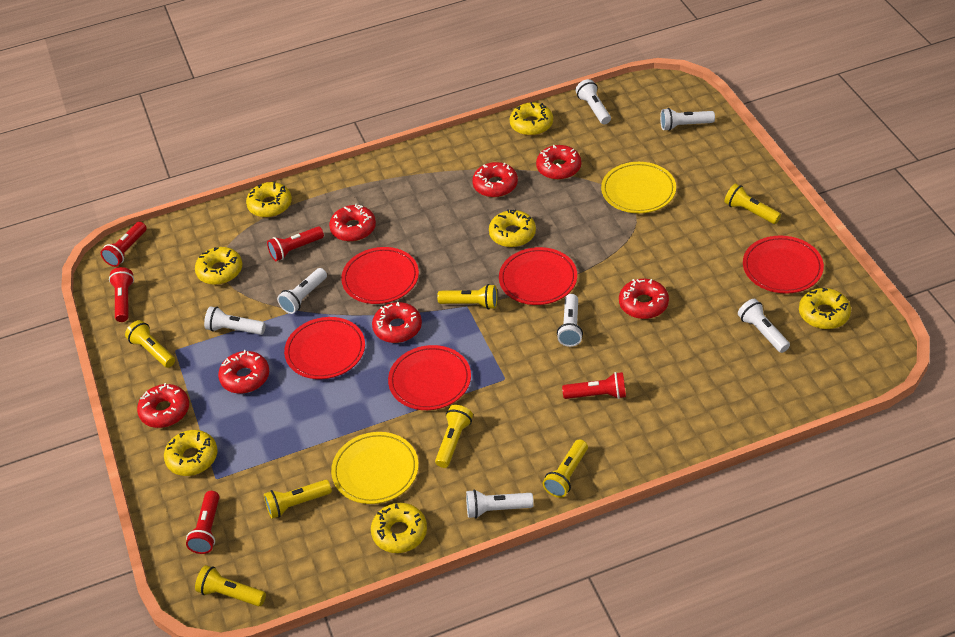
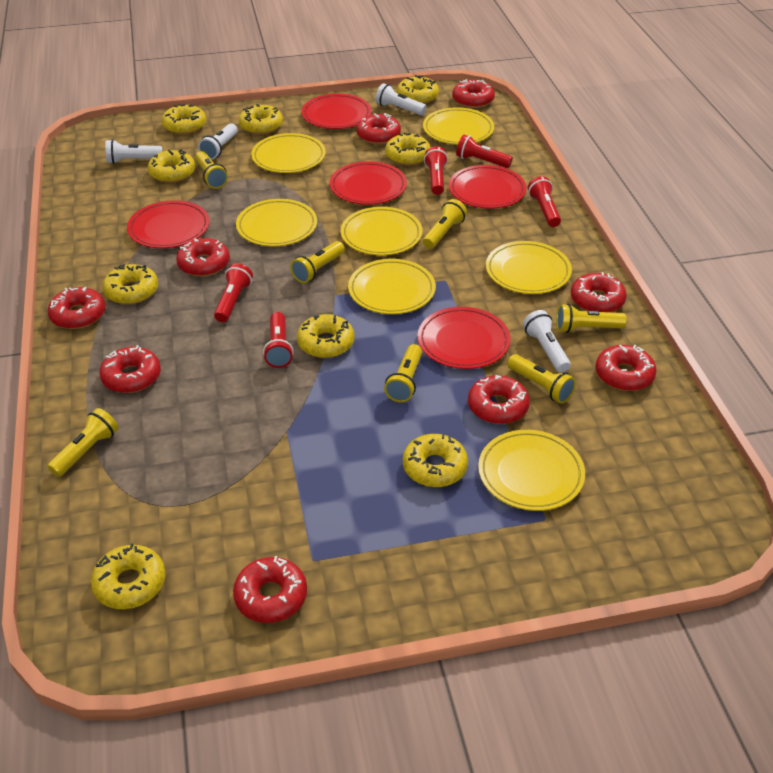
red donut: [137,383,189,428] [218,350,269,393] [329,204,376,242] [372,302,422,343] [472,162,518,197] [536,145,581,180] [619,279,669,319] = 7 -> [48,287,105,329] [99,345,161,393] [176,238,230,277] [233,556,307,623] [356,113,401,144] [452,79,495,108] [468,375,530,424] [571,272,627,312] [596,345,657,391] = 9
white flashlight: [204,306,266,335] [277,268,327,314] [466,489,534,518] [557,294,583,347] [575,79,611,124] [660,108,715,131] [738,299,790,353] = 7 -> [105,139,162,164] [198,123,238,160] [375,83,427,115] [523,310,571,373] = 4
yellow donut: [164,430,217,476] [195,247,243,285] [246,182,292,218] [371,503,427,553] [489,209,536,247] [510,102,553,136] [799,288,851,329] = 7 -> [91,543,165,609] [103,264,158,305] [148,149,195,183] [162,104,206,134] [239,104,283,134] [297,314,355,358] [385,133,431,165] [397,75,439,104] [403,434,468,487] = 9
yellow plate: [331,432,419,504] [601,162,676,213] = 2 -> [236,199,317,246] [251,133,326,173] [341,207,423,255] [348,259,436,314] [423,107,494,145] [478,430,585,511] [486,241,572,294] = 7

